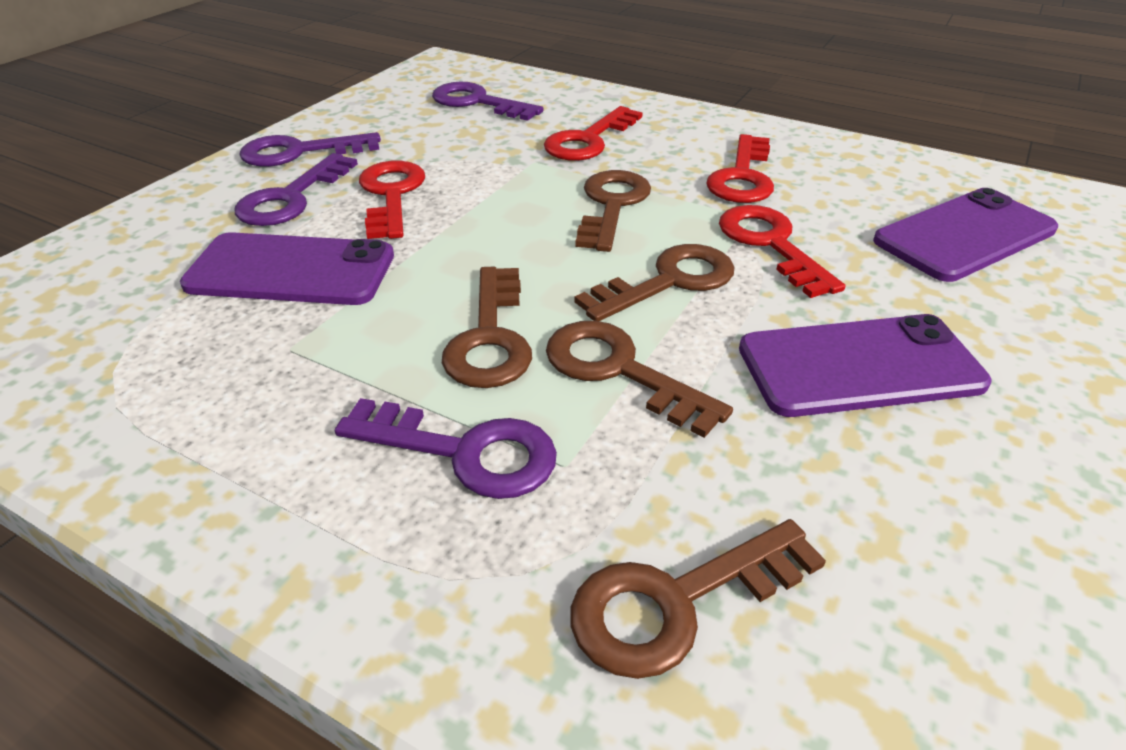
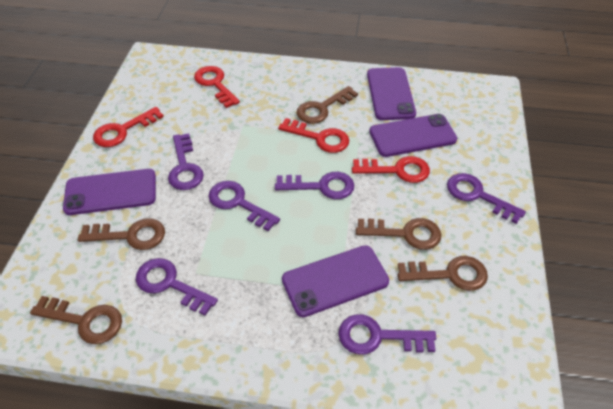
purple key: [235,153,358,226] [239,132,381,167] [335,398,557,499] [432,82,544,121] = 4 -> [136,258,218,315] [168,133,204,190] [208,181,280,231] [275,172,354,199] [338,314,436,355] [447,173,526,224] = 6
purple phone: [180,232,394,305] [739,314,991,417] [873,188,1058,282] = 3 -> [63,169,156,215] [282,245,389,317] [367,67,416,120] [369,114,457,157] = 4

